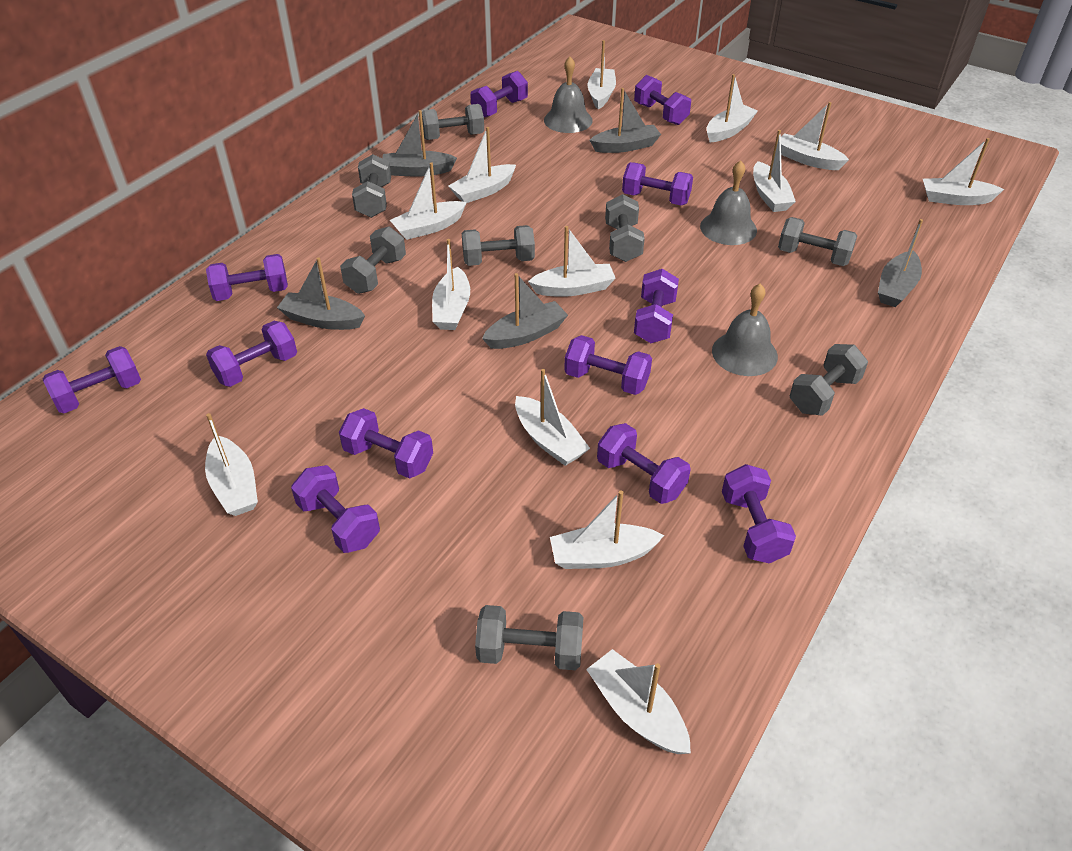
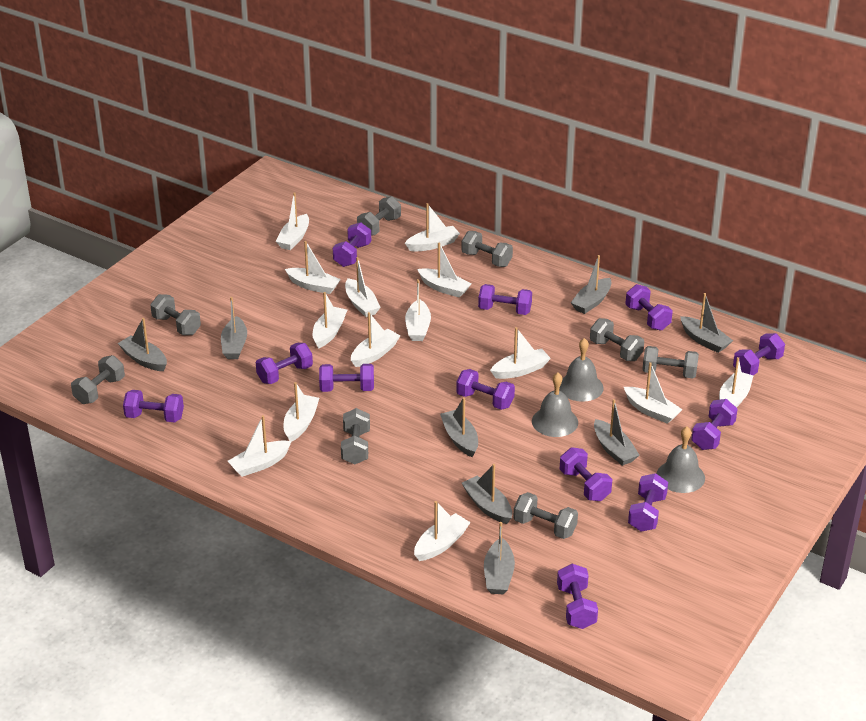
grey boat: [277,257,365,330] [382,110,457,177] [482,273,568,349] [589,88,661,153] [878,219,923,307] = 5 -> [118,318,167,371] [221,297,247,359] [440,397,478,457] [462,464,512,524] [484,522,515,594] [571,255,612,314] [594,399,639,466] [680,293,733,353] = 8
white boat: [205,413,258,516] [390,162,467,240] [432,239,470,330] [448,127,516,203] [515,369,590,466] [528,226,616,297] [550,491,664,569] [586,649,691,754] [588,40,616,109] [706,74,758,142] [753,130,796,212] [781,102,849,170] [923,138,1004,205] = 13 -> [228,415,292,477] [276,193,309,250] [284,382,319,441] [285,241,341,294] [313,292,347,349] [345,257,381,317] [351,312,400,367] [405,203,460,251] [405,279,431,341] [414,501,471,561] [417,243,471,298] [490,327,551,379] [624,362,683,424] [719,357,753,408] = 14

